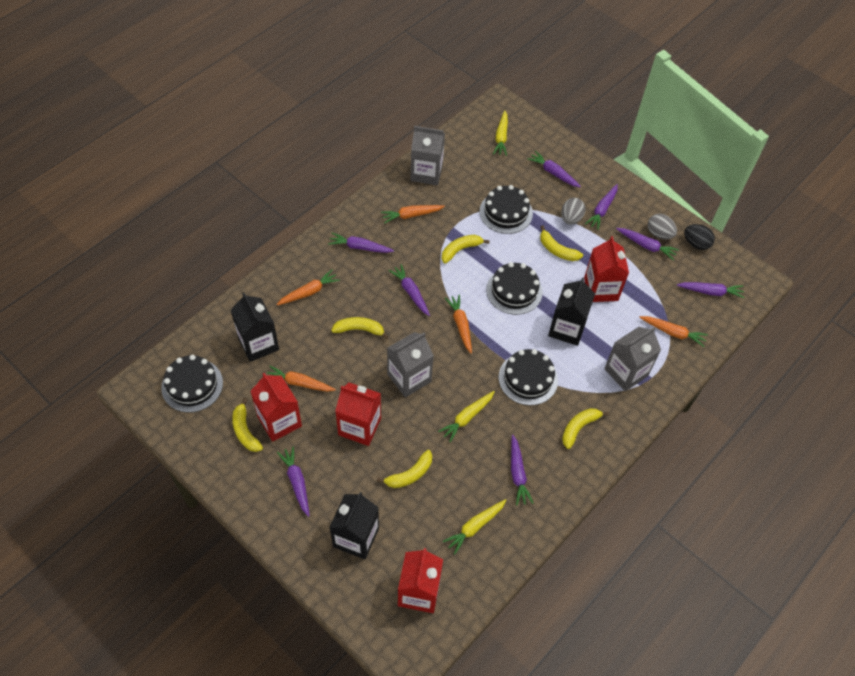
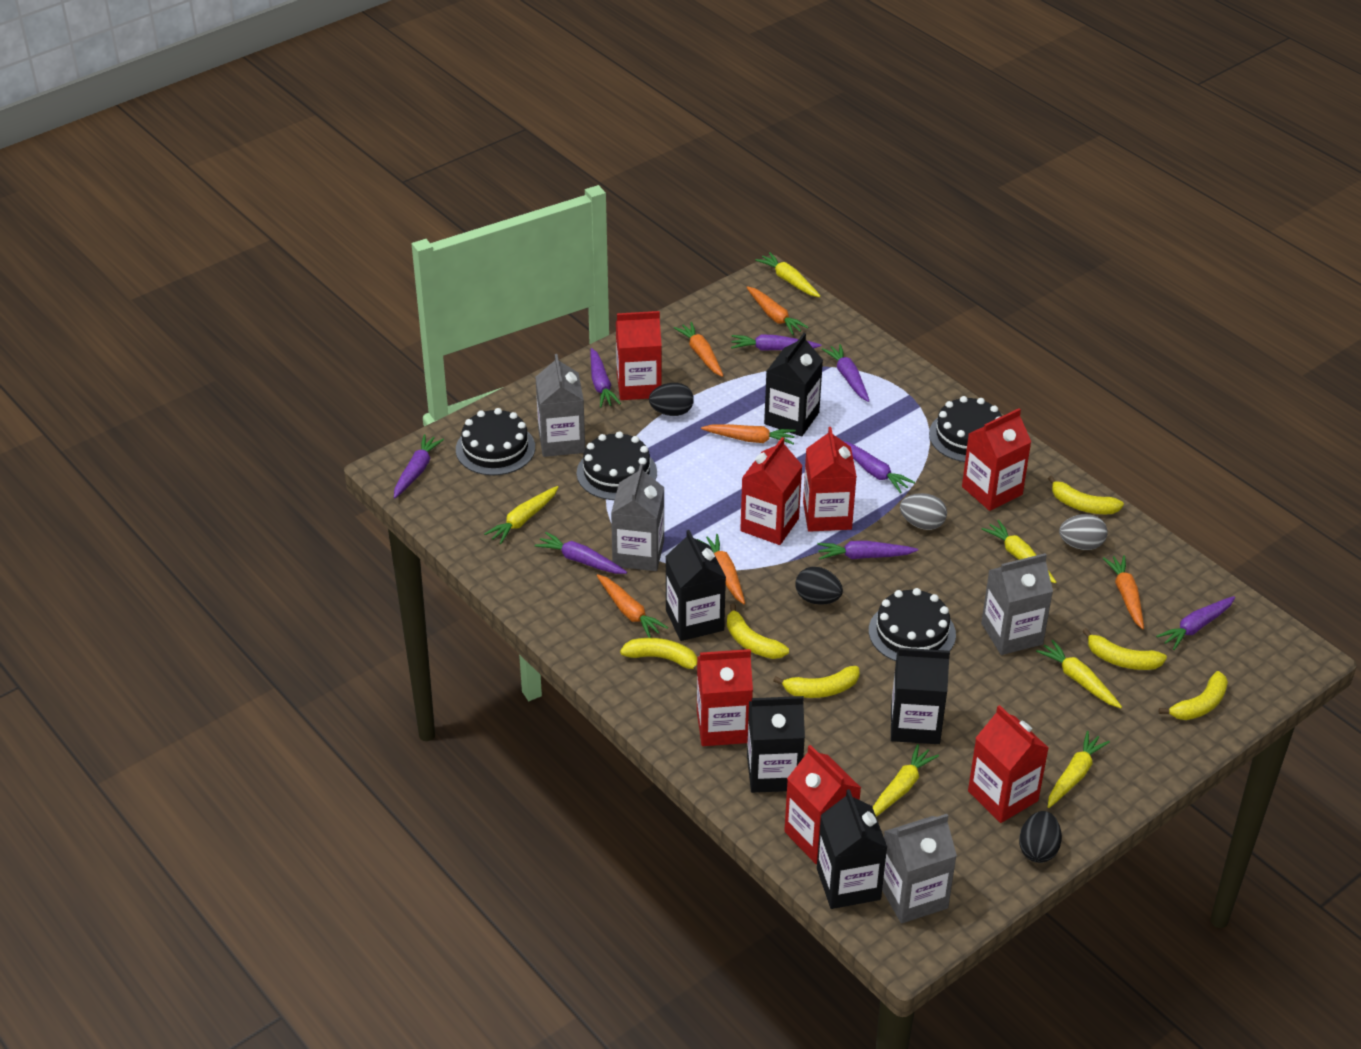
black carton: [231,293,279,362] [330,492,379,560] [548,277,595,346] = 3 -> [665,530,726,641] [747,696,805,793] [764,333,823,436] [817,789,888,909] [891,648,950,744] = 5
black egg: [684,224,715,250] = 1 -> [649,383,694,416] [795,567,843,605] [1019,811,1062,863] = 3
grey carton: [387,332,434,397] [411,126,445,185] [604,327,661,391] = 3 -> [536,354,585,457] [611,464,664,571] [882,814,957,924] [981,553,1053,655] = 4
orange carrot: [267,366,336,392] [276,270,340,305] [381,205,445,224] [445,295,472,354] [639,316,708,347] = 5 -> [597,574,668,638] [674,322,723,377] [697,534,745,604] [701,424,796,444] [746,286,809,335] [1103,555,1144,629] = 6
red carton: [250,373,302,442] [335,383,381,446] [398,548,443,613] [584,236,629,302] = 4 -> [616,311,662,400] [697,649,753,746] [740,437,803,545] [784,745,861,864] [803,427,857,532] [962,408,1031,511] [968,705,1049,823] = 7
yellow carrot: [438,391,495,442] [443,499,506,555] [493,110,508,156] = 3 -> [484,486,558,544] [755,252,821,297] [873,744,939,817] [982,520,1056,583] [1036,640,1122,708] [1048,731,1110,808] = 6

